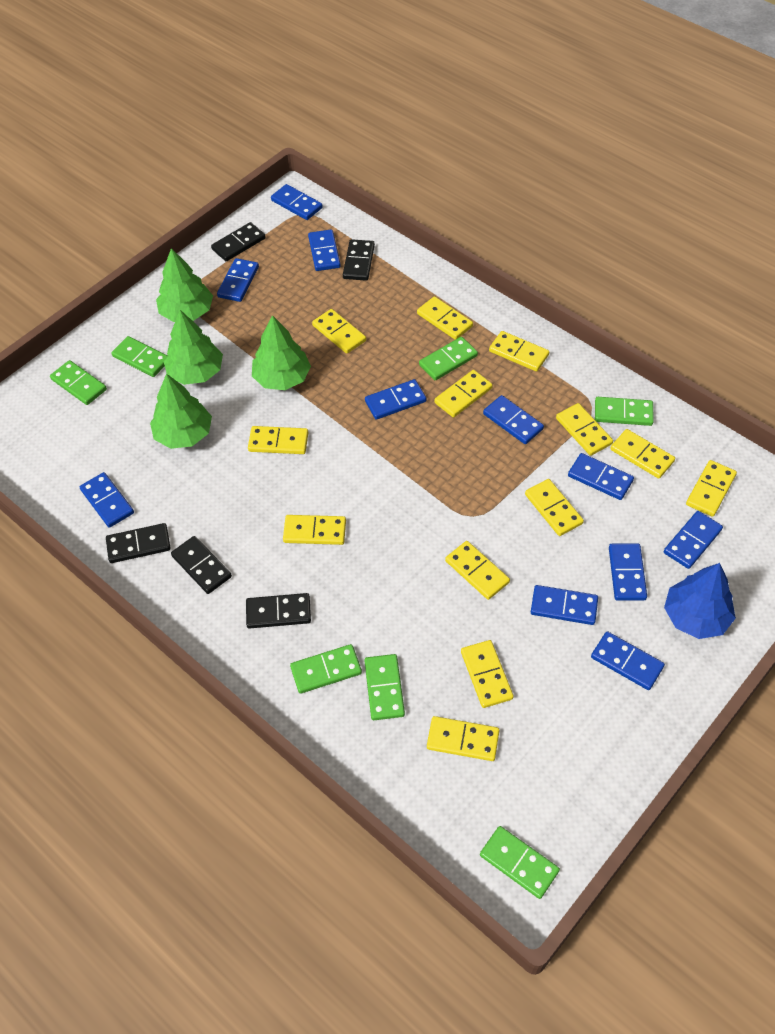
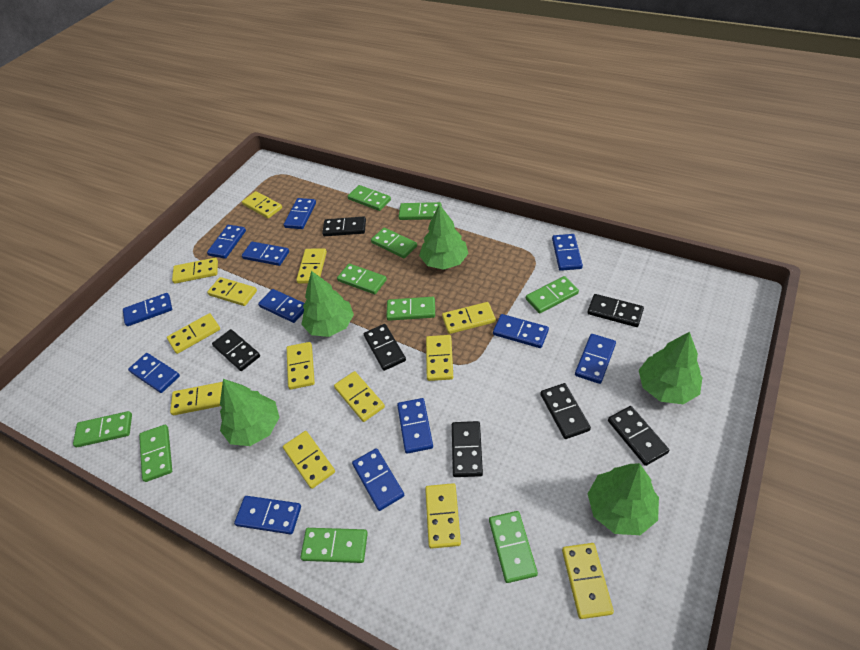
black domino: [106,523,170,563] [171,536,232,594] [211,222,266,261] [246,593,311,629] [343,239,375,281] = 5 -> [212,329,260,371] [322,216,366,236] [364,324,406,371] [452,421,483,477] [540,383,591,439] [587,294,644,327] [608,406,669,466] = 7
blue domino: [80,472,134,528] [217,258,259,302] [271,184,323,220] [308,229,341,271] [365,379,426,420] [483,395,544,444] [531,585,598,625] [568,453,634,500] [591,631,665,690] [609,543,647,601] [664,511,723,569] = 11 -> [123,293,172,326] [128,353,180,393] [207,225,246,259] [234,496,301,534] [242,242,289,266] [258,289,304,323] [284,198,316,229] [352,448,404,511] [397,398,433,454] [493,314,549,348] [552,234,583,271] [575,334,616,384] = 12
blue tree: [664,563,736,639] = 1 -> none = 0
green domino: [50,360,107,405] [111,336,167,377] [290,644,362,694] [364,654,405,720] [419,337,478,380] [480,826,560,899] [595,397,654,426] = 7 -> [73,411,132,447] [139,425,172,482] [300,528,368,563] [337,264,387,294] [348,185,391,211] [371,228,417,258] [386,297,435,321] [398,202,442,220] [489,511,538,583] [526,276,579,314] = 10
green tree: [150,373,212,449] [156,248,213,322] [163,310,223,385] [252,315,311,390] = 4 -> [220,379,280,446] [301,271,354,337] [419,204,469,270] [588,463,659,535] [639,332,702,404] = 5

